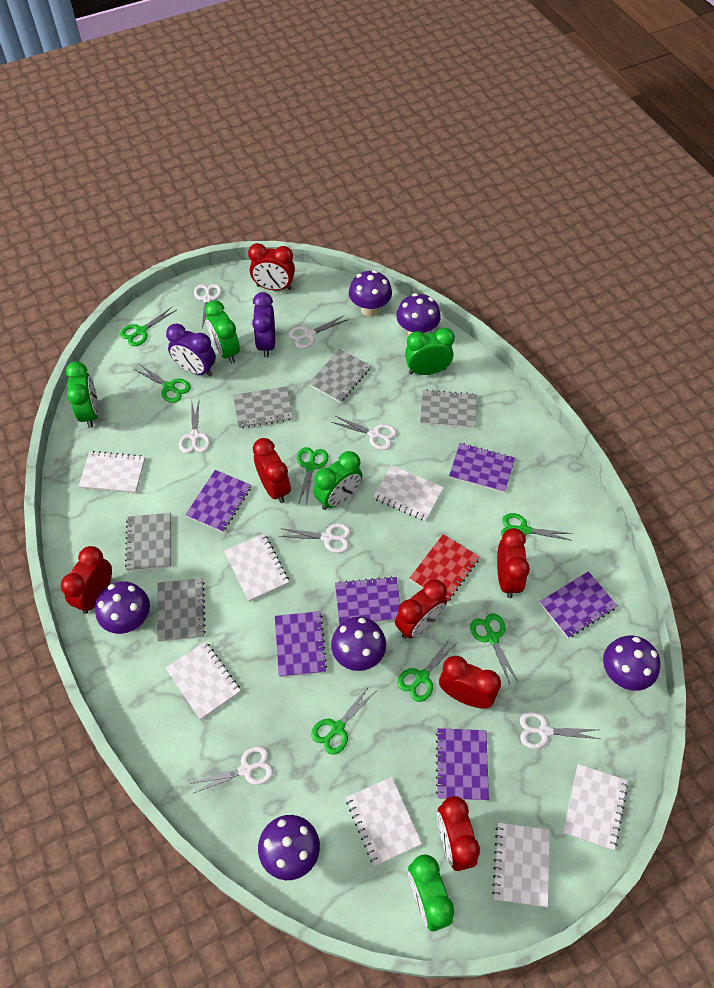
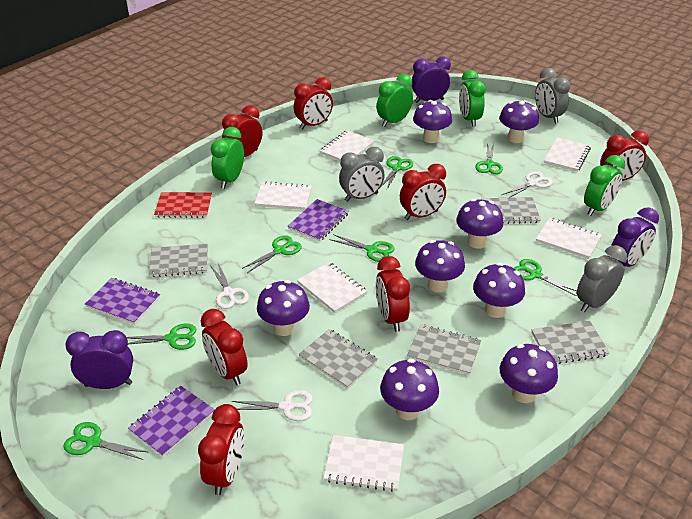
green clock: [66,361,99,428] [205,300,240,363] [313,451,362,510] [405,328,455,375] [408,855,454,931] = 5 -> [211,127,244,189] [377,74,413,127] [459,70,486,127] [584,155,625,216] = 4
grey clock: none = 0 -> [339,147,385,202] [535,68,570,124] [577,245,627,313] = 3
purple clock: [166,324,216,377] [252,292,275,358] = 2 -> [65,330,133,389] [412,57,451,103] [611,207,659,267] = 3
purple mushroom: [95,581,150,634] [258,815,320,880] [331,617,386,671] [349,270,392,317] [396,293,441,335] [603,636,660,691] = 6 -> [257,280,310,336] [380,359,439,420] [413,100,452,143] [415,240,465,292] [456,199,503,249] [473,263,525,318] [499,100,539,143] [500,344,558,403] = 8
purple notebook: [186,470,251,532] [275,611,327,677] [335,576,400,624] [436,728,489,801] [449,443,515,493] [540,571,617,638] = 6 -> [85,278,160,324] [128,386,215,457] [287,199,348,241] = 3
white notebook: [79,451,145,493] [166,641,241,720] [224,534,289,602] [346,777,422,866] [373,465,444,521] [492,823,550,907] [563,764,628,850] = 7 -> [254,181,312,210] [297,262,367,313] [320,130,375,161] [323,435,404,492] [536,218,602,259] [544,137,591,172] = 6
white scissors: [179,401,210,453] [190,746,274,793] [194,284,222,328] [279,523,351,553] [288,316,347,349] [332,416,397,450] [520,712,600,749] = 7 -> [210,263,249,309] [231,390,313,421] [501,171,553,198] = 3

